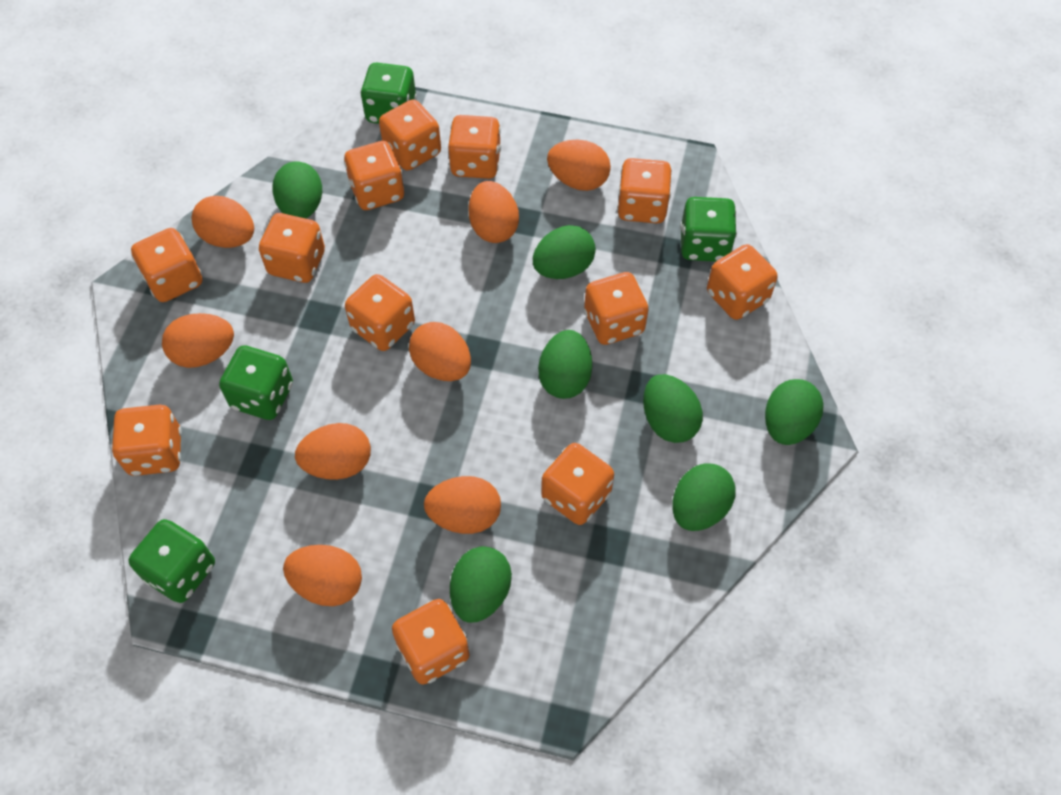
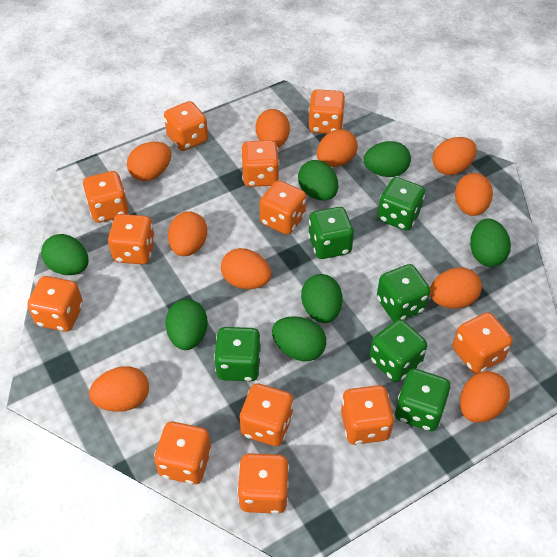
green dice: [128,519,215,603] [219,346,293,420] [360,62,417,124] [680,197,737,262] = 4 -> [214,327,261,381] [308,207,354,259] [370,319,427,382] [377,264,431,321] [378,177,425,231] [395,369,451,431] = 6
orange egg: [162,313,234,368] [192,196,254,248] [283,545,362,606] [295,423,371,480] [409,322,471,381] [424,476,501,534] [468,181,519,243] [547,140,611,191] = 8 -> [89,366,149,412] [127,142,171,181] [168,211,207,256] [221,248,271,289] [256,109,290,147] [317,129,358,167] [430,267,482,309] [432,137,477,175] [455,173,493,216] [460,371,510,423] = 10

